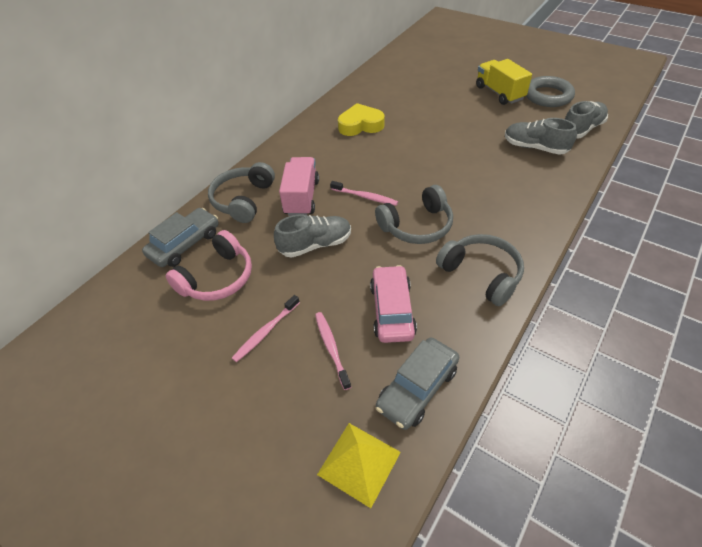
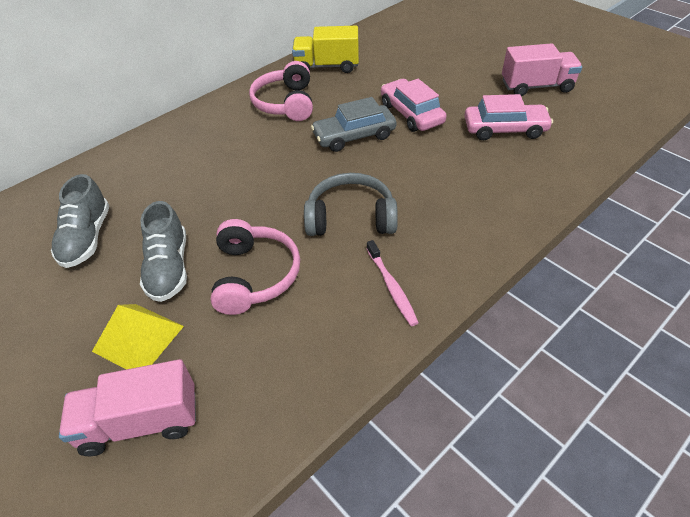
grey car: [142,208,219,267] [376,337,459,430] = 2 -> [311,97,396,152] = 1
grey headphones: [208,162,275,223] [375,185,453,244] [436,234,524,306] = 3 -> [304,173,398,236] = 1
grey ring: [526,76,575,107] = 1 -> none = 0
grey shoe: [274,214,351,258] [505,118,577,155] [565,101,608,139] = 3 -> [51,174,110,268] [140,201,187,302] = 2
pink car: [370,265,417,343] = 1 -> [381,79,446,132] [464,94,553,140] = 2
pink headphones: [166,230,252,301] = 1 -> [211,219,300,315] [249,61,313,121] = 2
pink toothbrush: [232,295,300,362] [315,312,351,390] [330,181,398,206] = 3 -> [367,240,419,326] = 1
pink truck: [279,157,319,216] = 1 -> [59,359,196,456] [502,43,582,96] = 2
yellow heart: [338,103,384,136] = 1 -> none = 0

